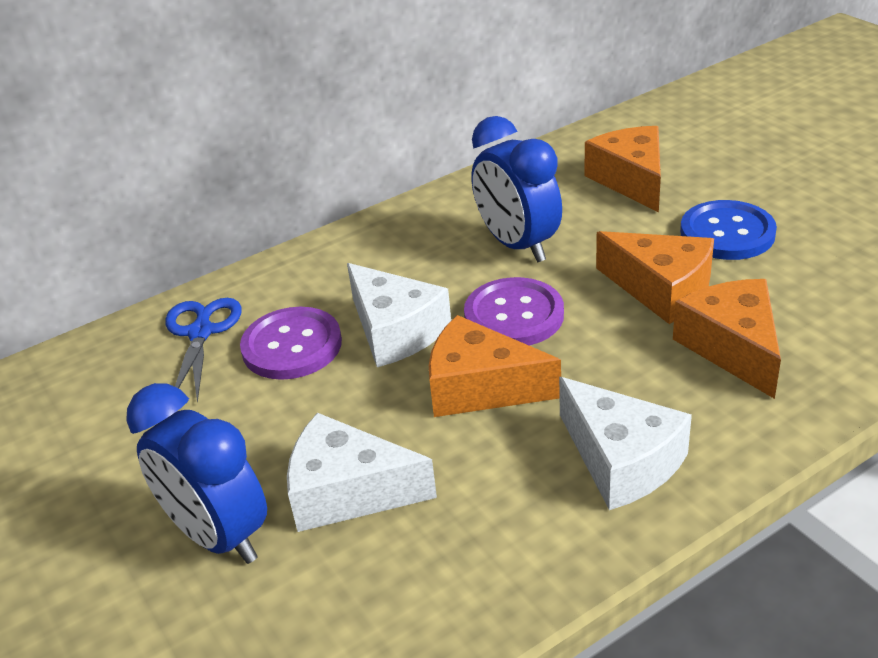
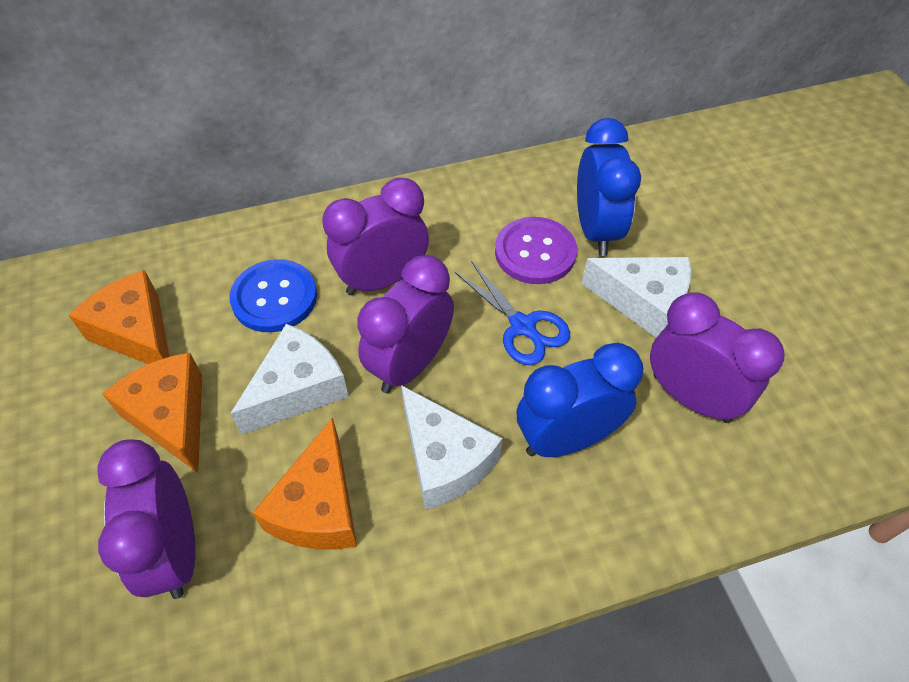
orange cheese: [429,315,561,417] [585,126,661,212] [596,231,714,324] [673,279,781,399] = 4 -> [69,270,169,364] [102,353,202,473] [253,418,357,550] = 3
purple button: [240,307,342,380] [464,277,564,346] = 2 -> [495,217,577,284] = 1
purple clock: none = 0 -> [97,440,195,599] [322,178,429,295] [357,255,454,393] [650,292,785,423] = 4

